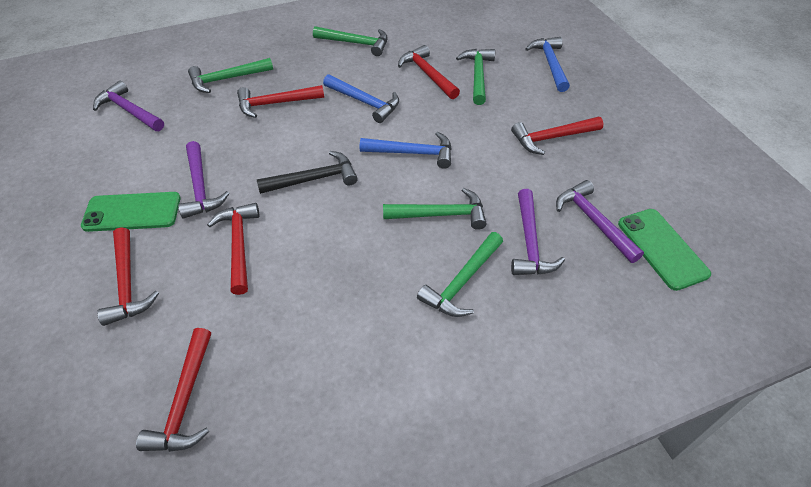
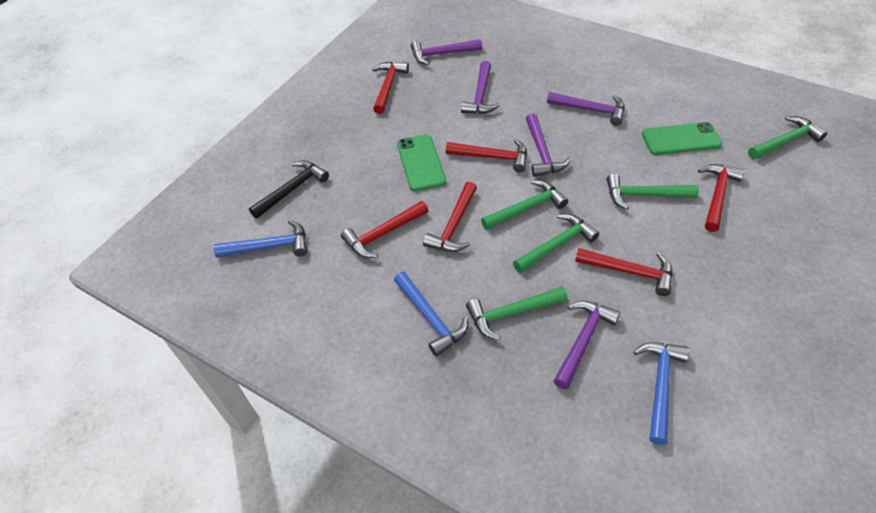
purple hammer: [93,81,164,131] [178,141,230,219] [511,189,565,275] [556,180,644,263] = 4 -> [411,39,482,65] [461,61,500,114] [526,113,571,177] [547,92,625,126] [554,301,620,390] = 5

